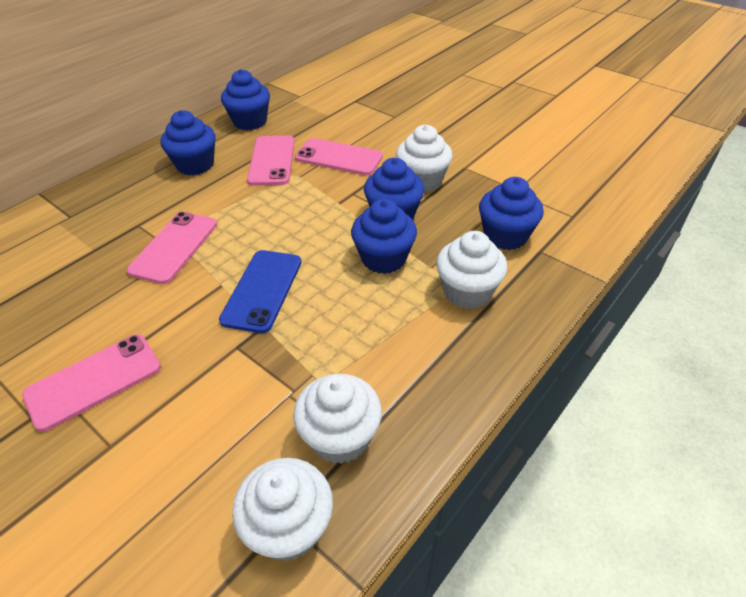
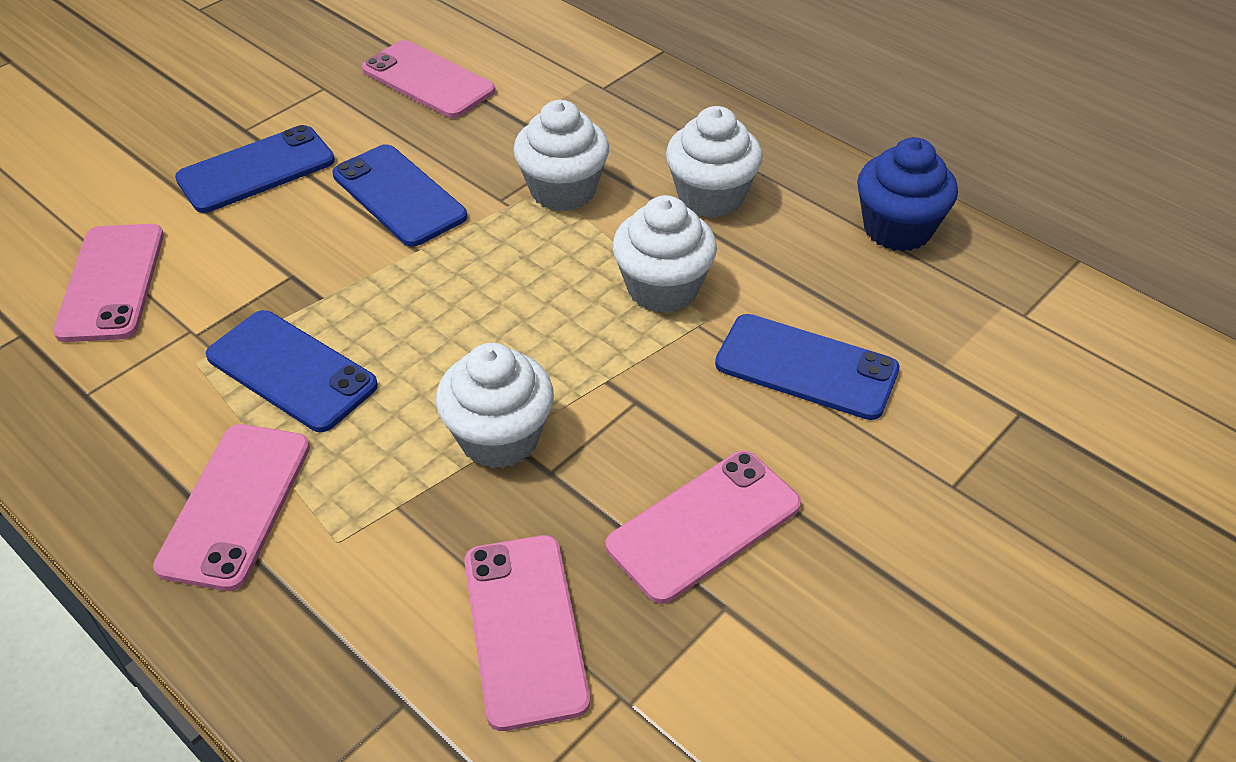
blue cupcake: [160,110,216,176] [221,69,270,130] [351,199,417,274] [364,158,424,219] [479,177,544,250] = 5 -> [857,137,958,251] = 1
blue phone: [219,250,301,333] = 1 -> [175,125,335,213] [206,310,378,432] [332,144,467,247] [715,314,900,420] = 4
pink phone: [22,334,161,432] [127,212,217,284] [247,135,295,186] [295,138,383,175] = 4 -> [53,224,164,342] [153,424,310,591] [362,40,495,118] [464,535,590,731] [606,450,801,604] = 5

